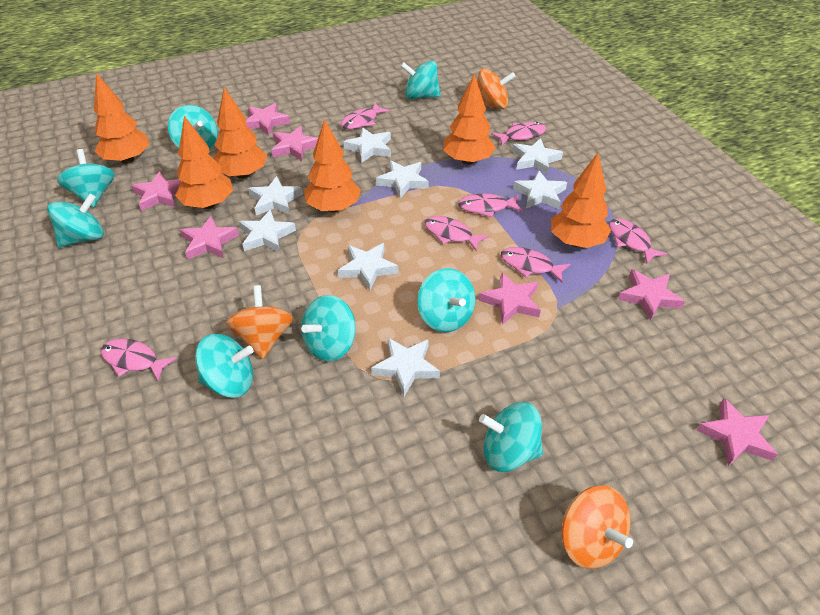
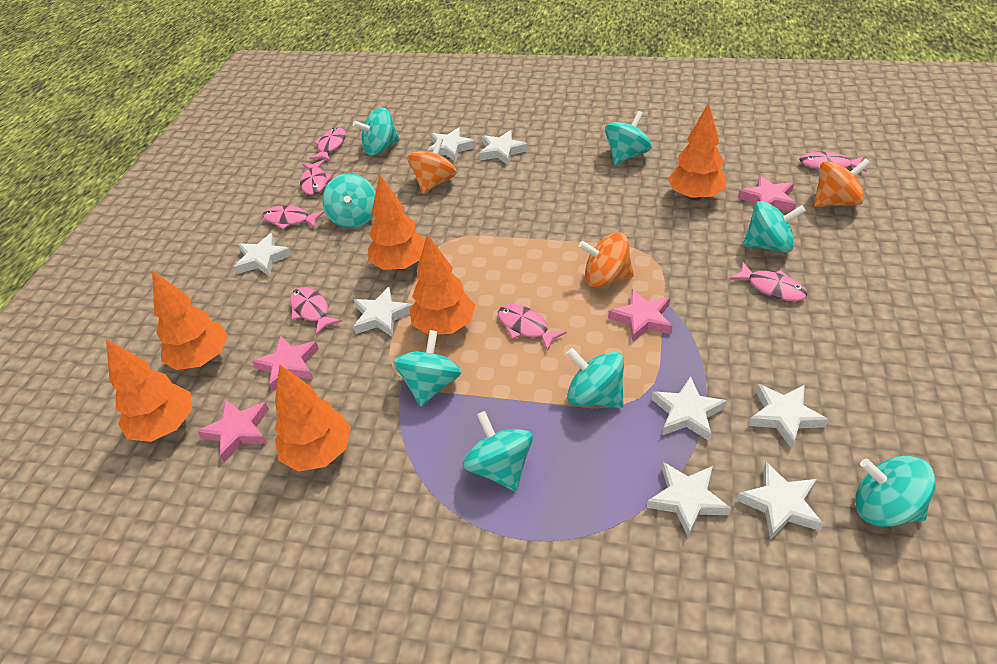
pink star: [131,171,181,211] [180,215,239,260] [245,103,290,136] [271,126,318,161] [479,273,541,325] [618,269,685,321] [696,398,778,466] = 7 -> [197,400,269,462] [252,336,319,391] [608,289,673,342] [738,175,796,211] = 4

